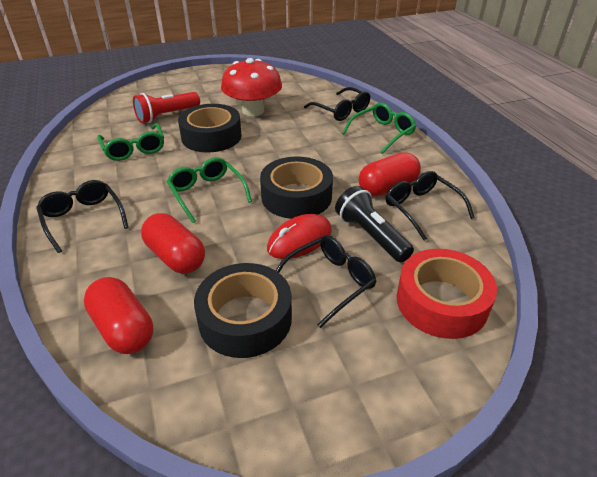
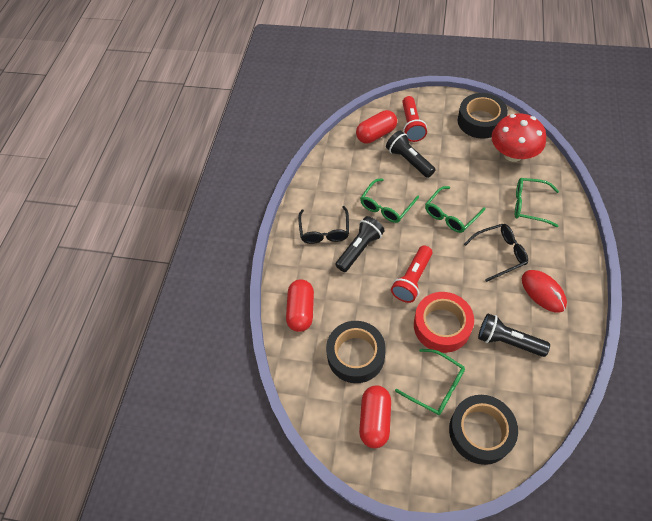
black flashlight: [335,186,414,262] = 1 -> [335,216,385,272] [386,131,436,178] [478,314,550,357] = 3
black glasses: [36,180,129,253] [276,235,377,328] [304,87,370,121] [386,171,475,240] = 4 -> [298,206,349,244] [464,224,528,282] = 2
green glasses: [97,123,164,161] [167,157,252,223] [342,103,416,154] = 3 -> [360,178,419,223] [395,349,465,415] [425,186,485,233] [515,178,559,227] = 4
red flashlight: [133,92,200,123] = 1 -> [391,245,432,303] [402,96,427,142] = 2

